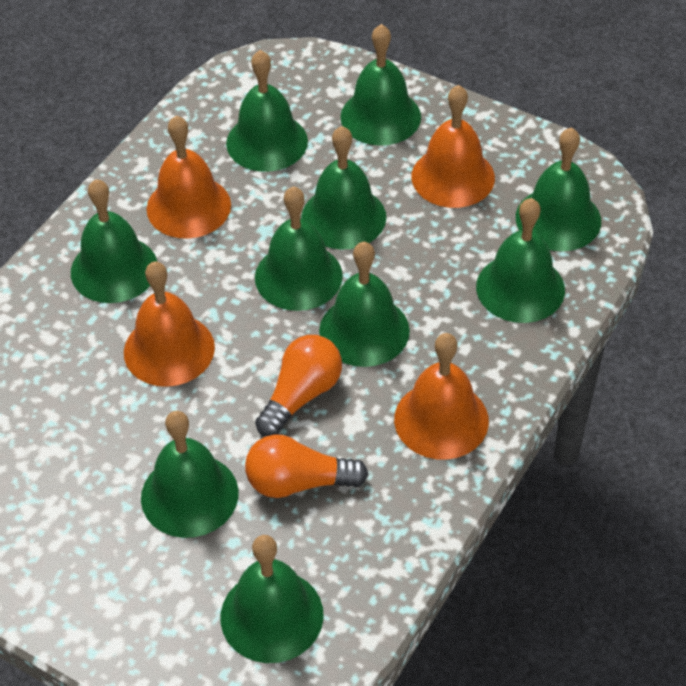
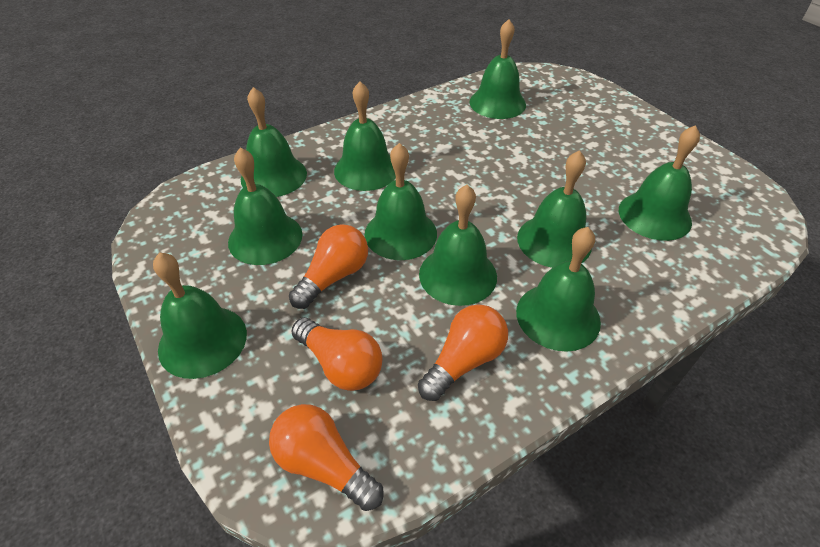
orange bell: [124,261,215,387] [147,115,231,238] [394,333,489,460] [412,85,495,208] = 4 -> none = 0
orange light bulb: [245,434,369,498] [255,335,342,437] = 2 -> [269,404,383,511] [289,224,368,309] [291,318,383,391] [418,304,508,401] = 4

